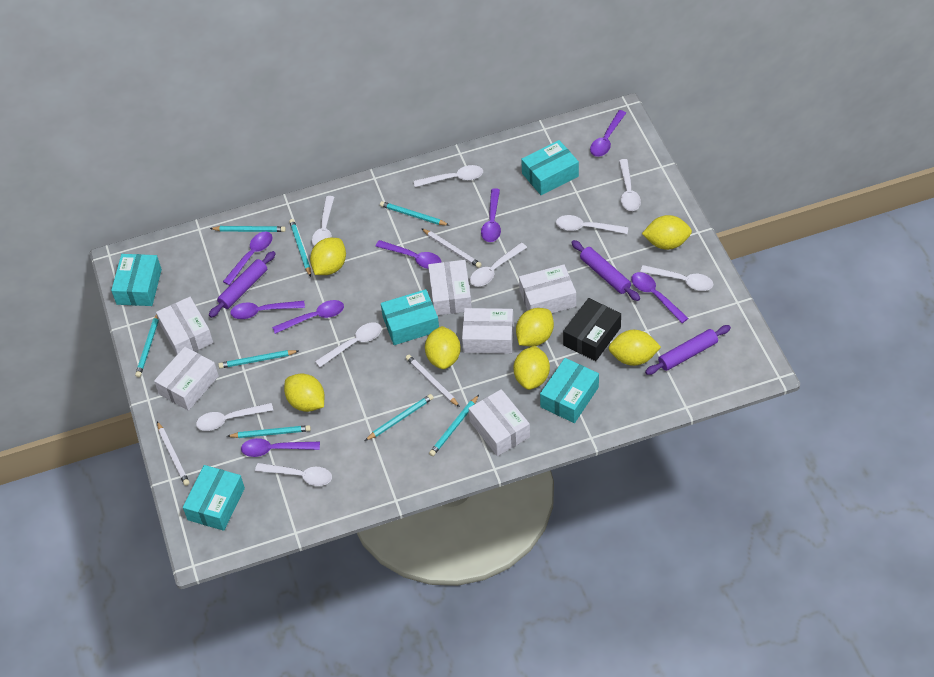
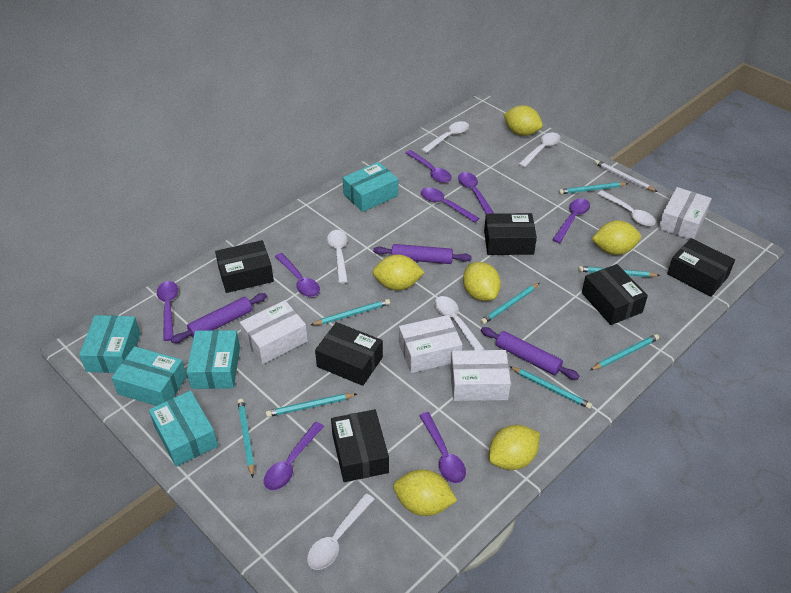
black box: [563,298,621,361] = 1 -> [215,240,274,293] [315,322,383,386] [331,409,389,482] [484,213,537,255] [582,264,648,325] [667,238,735,297] = 6
white box: [154,347,219,411] [156,297,213,355] [428,260,472,315] [462,308,514,354] [468,389,530,456] [519,265,576,313] = 6 -> [240,300,308,364] [399,315,463,373] [451,350,511,401] [658,187,712,239] = 4
white pencil: [157,421,190,486] [406,355,460,407] [421,228,482,268] = 3 -> [595,160,657,192] = 1
white spoon: [196,403,273,431] [255,463,332,486] [312,196,334,246] [315,322,382,367] [414,165,483,187] [470,242,527,286] [556,215,628,234] [619,159,641,211] [640,265,713,291] = 9 -> [307,493,374,570] [327,230,348,284] [421,121,469,153] [434,296,485,350] [518,133,561,168] [597,190,656,226] = 6
yellow lemon: [284,373,325,412] [310,238,346,275] [425,326,461,369] [513,346,550,390] [516,308,554,347] [609,330,661,366] [642,215,692,250] = 7 -> [372,254,425,290] [393,470,457,516] [463,262,501,301] [489,425,540,470] [503,105,543,136] [592,221,641,255] = 6

